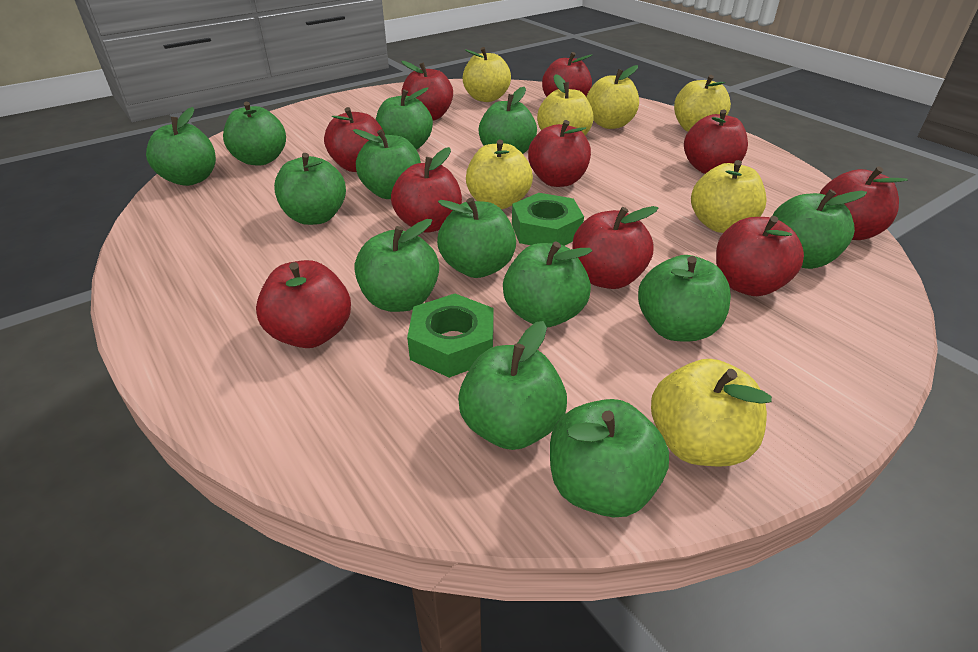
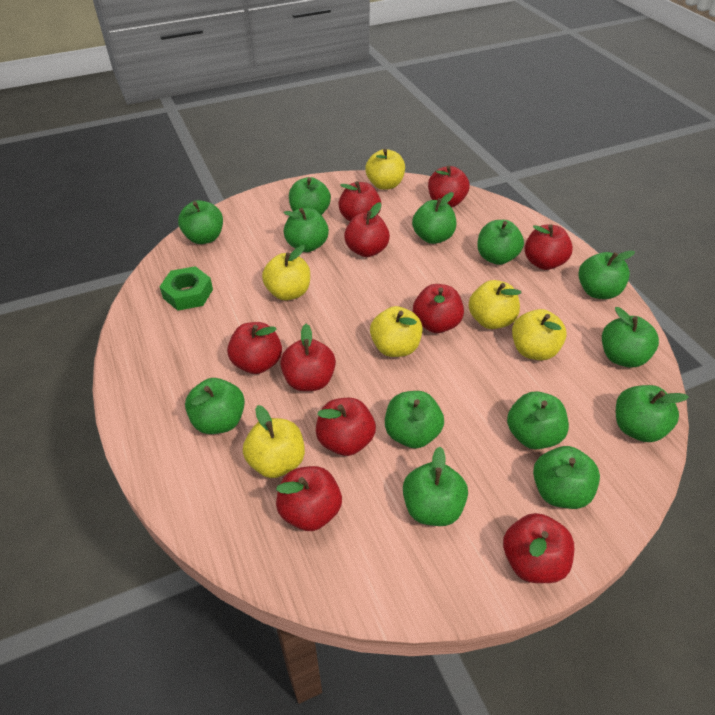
green nut: [407,294,494,378] [512,193,584,246] = 2 -> [160,266,213,311] = 1
yellow apple: [463,47,511,102] [466,139,533,209] [537,74,594,135] [586,65,639,129] [651,359,772,467] [674,75,731,132] [691,160,766,233] = 7 -> [243,405,305,478] [262,245,310,300] [365,149,405,190] [370,306,423,357] [468,280,521,329] [512,309,567,360] = 6

